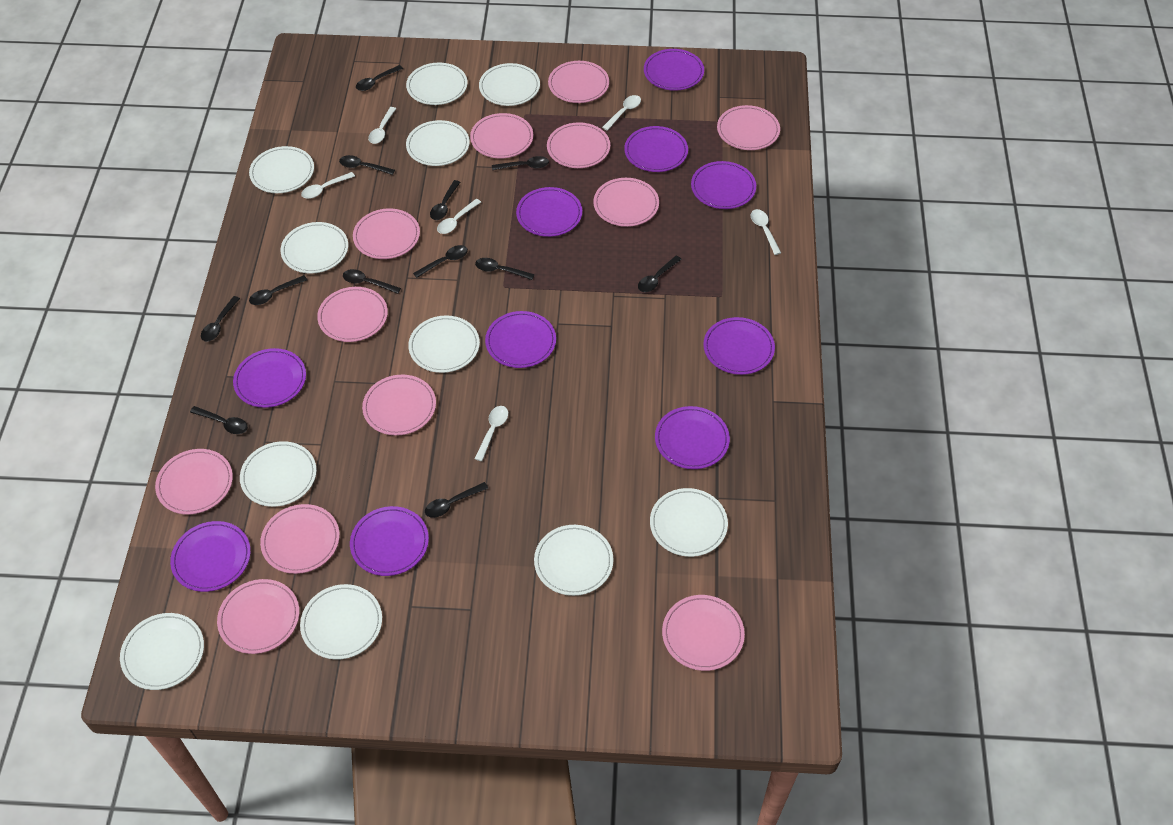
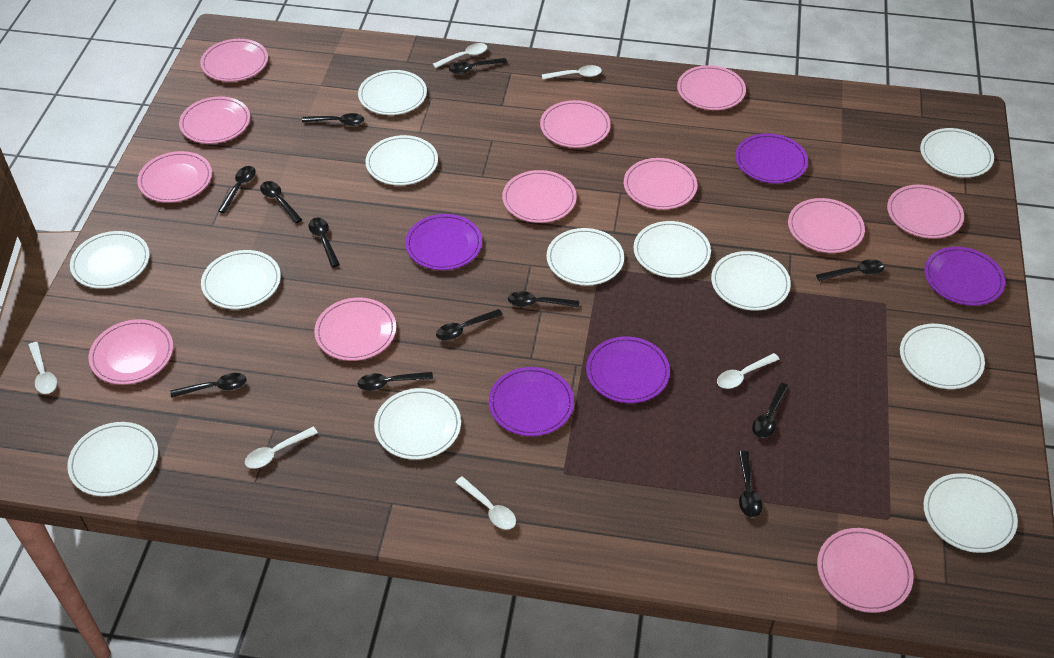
purple plate: [170,521,251,592] [233,348,306,408] [350,506,429,576] [485,311,556,368] [516,187,582,237] [624,126,688,172] [644,49,704,91] [655,406,730,469] [691,161,756,209] [703,317,775,375] = 10 -> [405,214,482,270] [489,367,574,436] [586,336,670,403] [735,134,808,183] [924,247,1005,306] = 5
white plate: [120,613,204,690] [240,441,317,507] [249,146,314,193] [280,222,348,274] [300,584,382,660] [406,62,468,105] [406,120,470,166] [408,316,480,373] [479,63,540,106] [534,525,614,596] [650,488,728,557] = 11 -> [67,422,158,496] [70,231,150,289] [201,250,281,309] [358,70,427,115] [365,135,438,185] [374,388,461,460] [547,228,624,285] [634,221,711,278] [711,251,791,311] [900,324,985,389] [920,128,994,178] [924,473,1018,553] = 12

